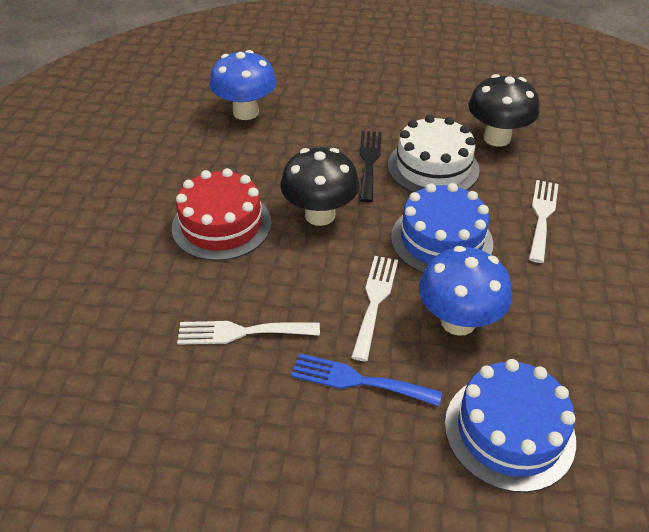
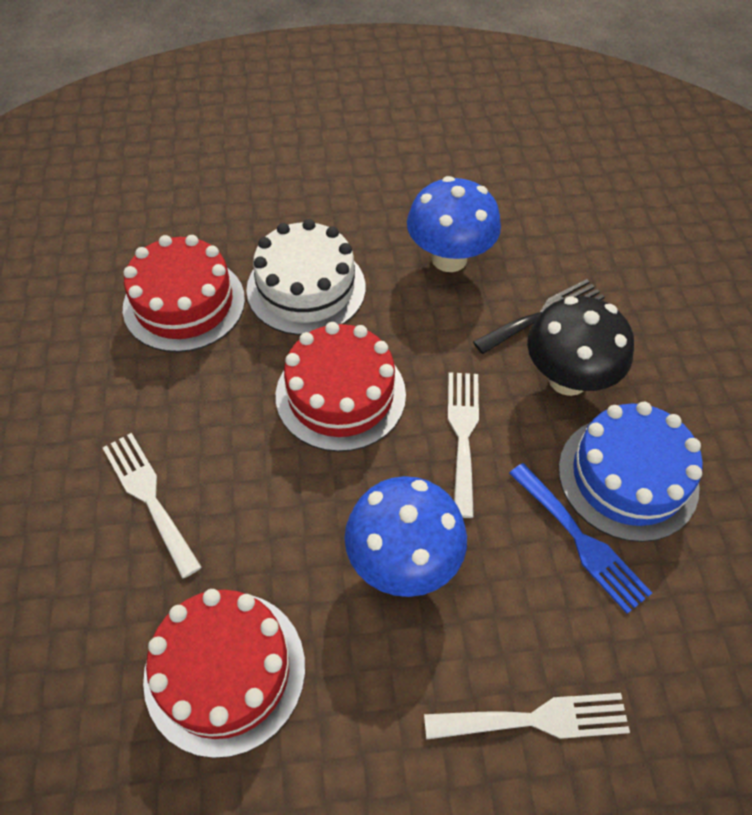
black mushroom: [281,147,360,226] [468,74,539,146] = 2 -> [527,296,634,396] = 1
blue cake: [391,183,493,273] [445,359,576,493] = 2 -> [559,402,703,542] = 1
red cake: [172,168,272,261] = 1 -> [123,235,245,352] [143,589,305,758] [276,322,406,452] = 3

